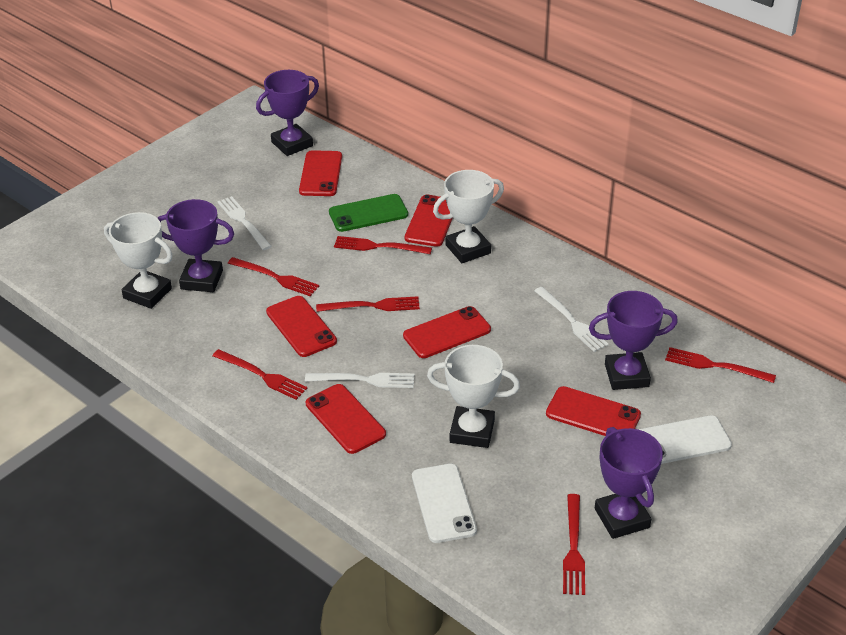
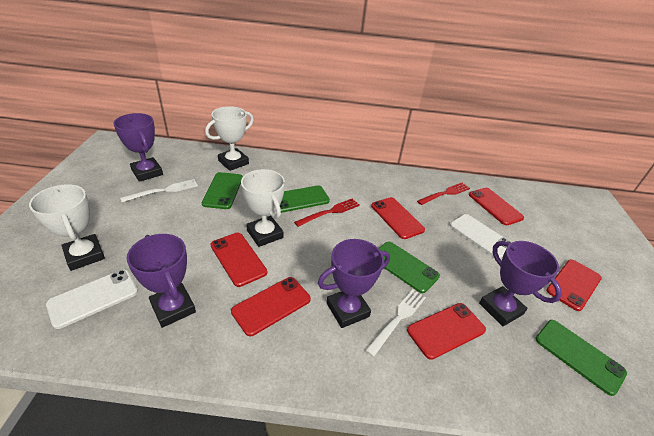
green phone: [329,194,408,232] = 1 -> [202,172,243,209] [280,185,330,213] [379,242,440,293] [535,320,627,396] = 4
red fork: [212,349,308,400] [228,257,319,296] [316,296,420,312] [334,236,432,254] [563,494,585,595] [665,347,776,383] = 6 -> [294,198,360,227] [417,183,470,205] = 2
white fork: [217,196,272,250] [305,373,414,388] [534,287,609,352] = 3 -> [120,179,198,202] [365,289,426,357] = 2

